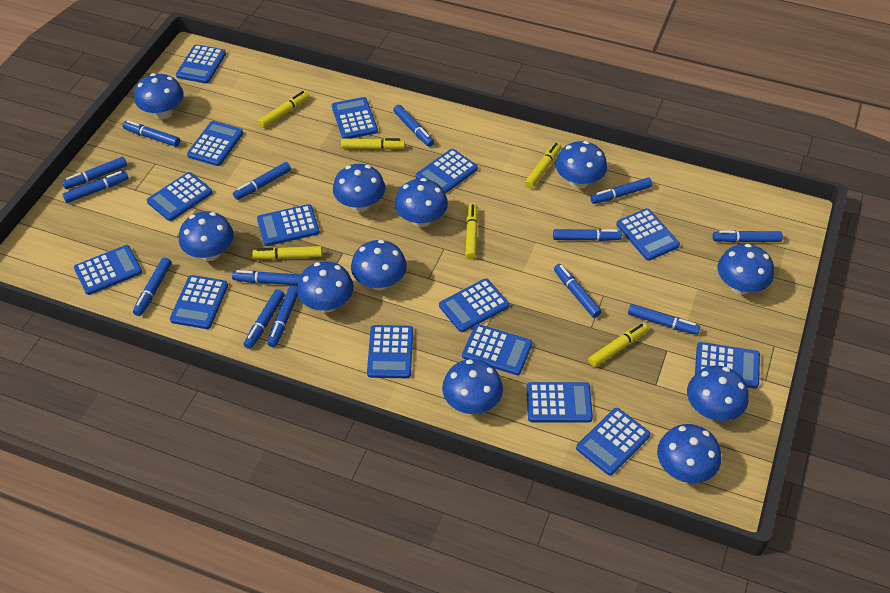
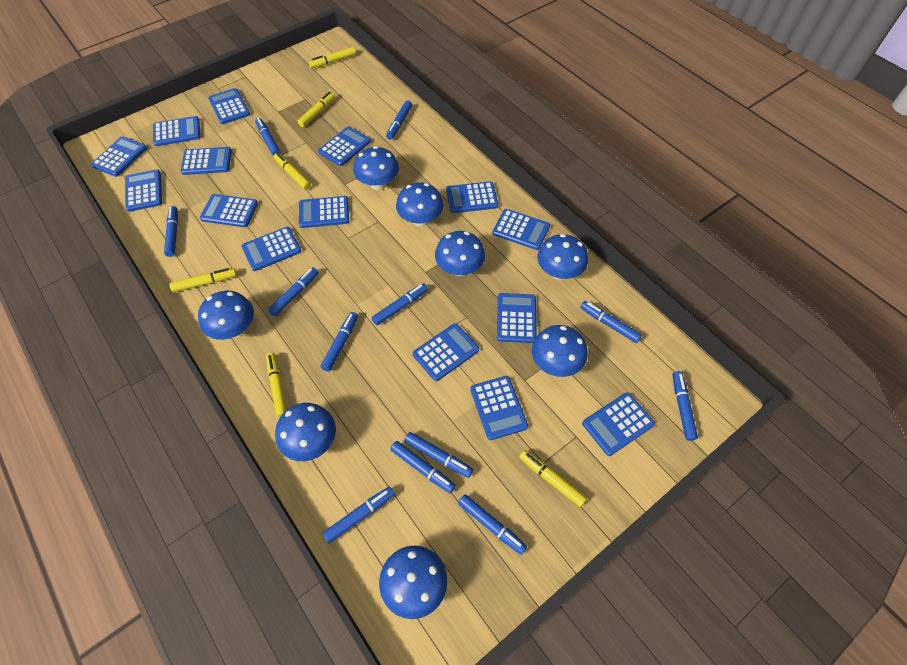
blue marker: [62,157,127,189] [63,171,129,203] [123,120,180,147] [133,257,172,316] [232,270,301,285] [233,162,291,200] [244,289,285,349] [267,286,298,347] [393,105,434,147] [553,229,622,241] [554,264,602,318] [590,177,652,204] [628,304,700,335] [713,230,783,243] = 14 -> [164,206,178,257] [255,118,280,156] [268,267,319,316] [320,312,358,372] [322,486,395,543] [372,283,428,325] [386,100,412,140] [390,441,456,493] [404,432,473,478] [458,494,527,555] [580,301,642,343] [673,371,698,441] = 12
blue mushroom: [134,73,184,119] [179,211,234,261] [297,261,354,312] [333,164,385,212] [351,240,407,290] [395,178,448,227] [442,359,503,414] [555,141,607,189] [657,424,721,483] [687,365,749,421] [717,244,774,295] = 11 -> [198,291,254,340] [275,403,336,461] [353,146,399,190] [379,546,447,619] [396,182,444,227] [435,231,485,276] [532,325,588,377] [538,234,588,280] = 8

